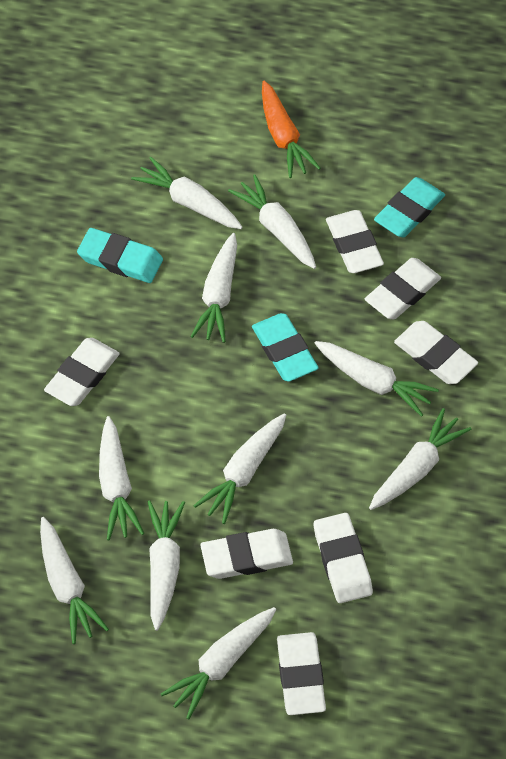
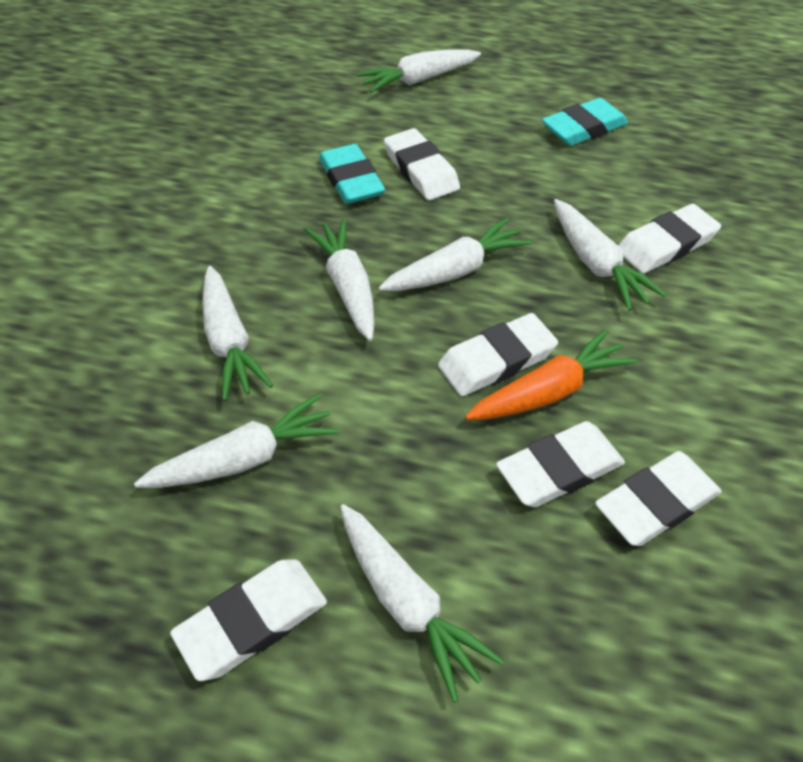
turquoise eraser: [77,228,163,283] [252,313,318,382] [374,177,445,237] = 3 -> [319,144,385,204] [542,98,628,146] = 2
white carrot: [40,517,109,644] [99,416,145,540] [131,157,243,229] [148,500,185,631] [161,607,276,719] [190,233,237,343] [194,413,286,524] [228,175,316,269] [315,341,439,417] [369,408,471,510] = 10 -> [134,394,339,488] [202,266,273,401] [304,219,375,341] [340,504,504,703] [356,50,481,93] [379,218,532,291] [554,199,667,311] = 7
white eraser: [44,338,120,406] [200,529,293,579] [277,632,326,715] [314,513,373,603] [326,210,384,273] [365,258,441,320] [394,321,478,384] = 7 -> [170,559,327,681] [384,128,460,200] [438,313,558,397] [496,421,625,508] [595,451,722,546] [618,204,721,274] = 6

